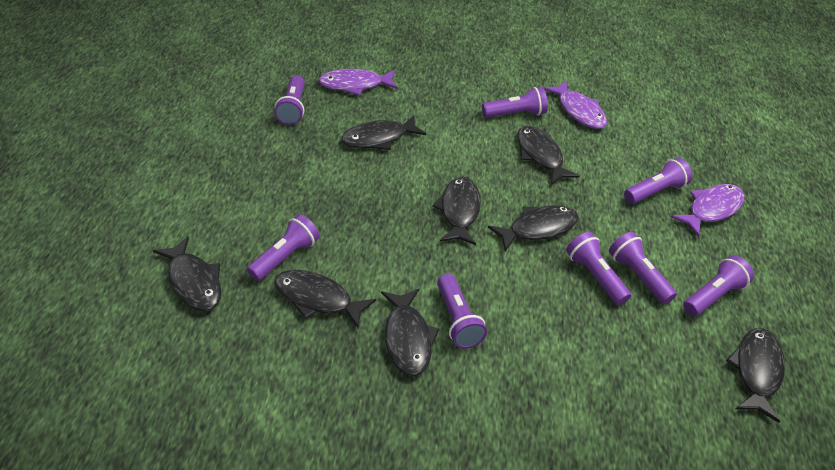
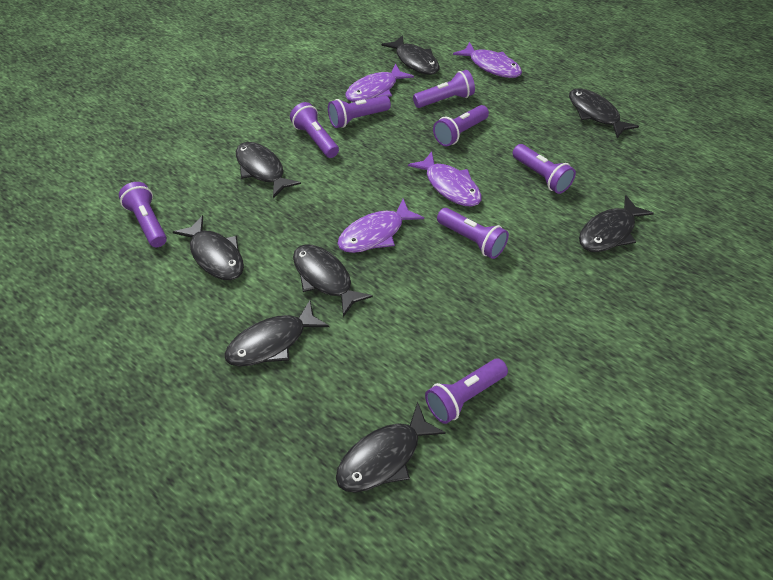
purple fish: [318,69,398,95] [543,81,607,129] [671,184,745,237] = 3 -> [337,199,424,253] [345,64,414,102] [408,151,482,207] [453,42,522,78] = 4

